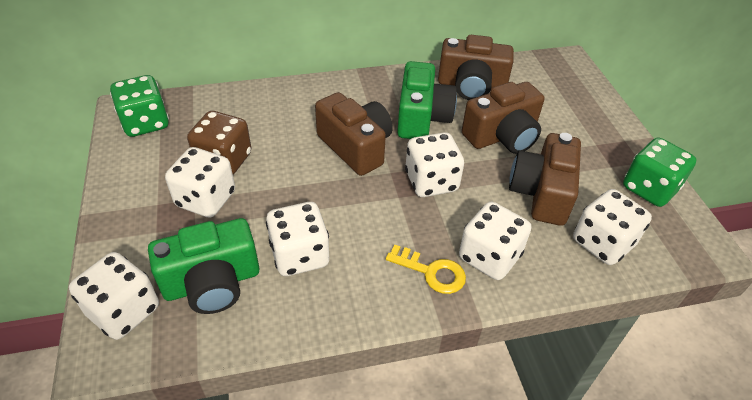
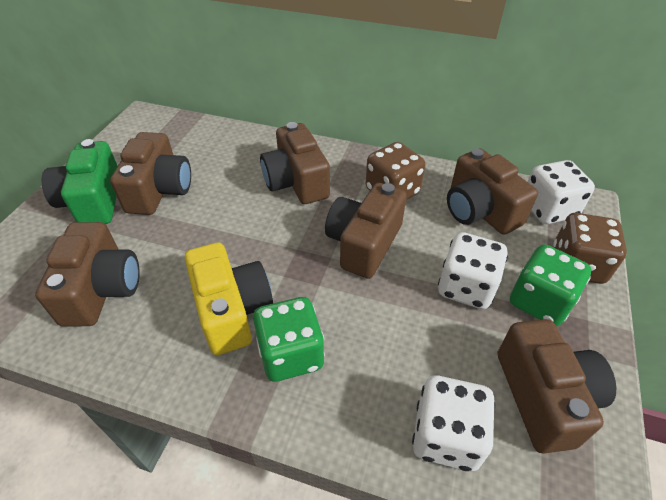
brown camera: [315,92,393,176] [438,35,514,100] [462,82,544,154] [509,133,581,226] = 4 -> [35,222,140,327] [110,132,191,215] [260,122,330,204] [325,183,407,279] [447,148,538,235] [498,319,616,454] = 6
brown dice: [187,111,251,174] = 1 -> [366,142,425,200] [553,213,627,284] = 2
green camera: [148,218,259,314] [397,61,457,139] = 2 -> [42,139,118,224] = 1
white dice: [69,252,159,340] [165,147,235,218] [266,202,329,276] [405,132,464,197] [459,202,531,280] [573,189,652,265] = 6 -> [412,375,495,471] [438,232,508,309] [528,160,595,224] = 3
yellow camera: none = 0 -> [185,242,273,355] = 1
yellow key: [386,245,466,294] = 1 -> none = 0

